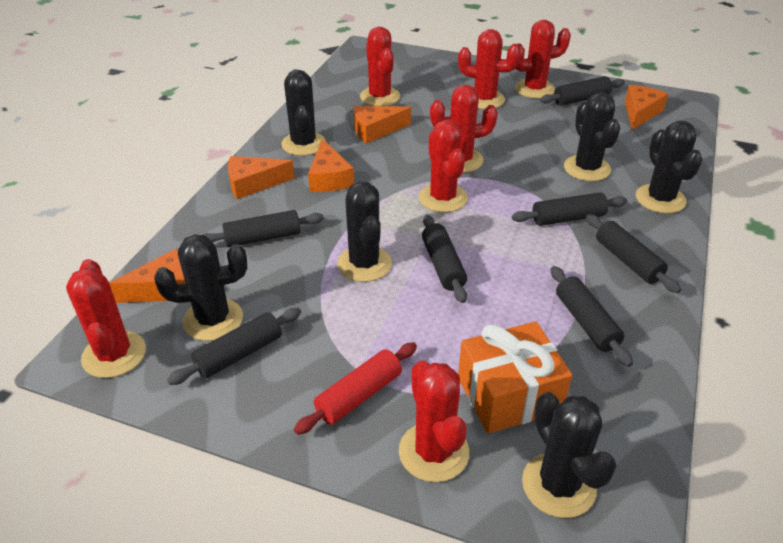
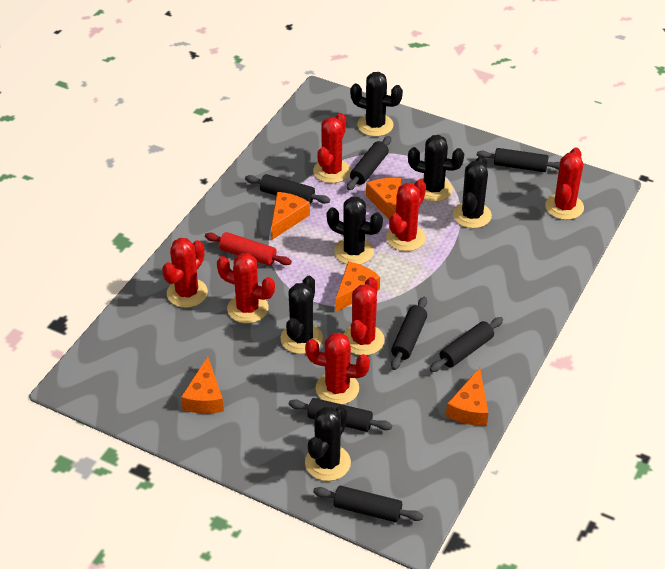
orange gift: [458,322,572,433] = 1 -> none = 0

